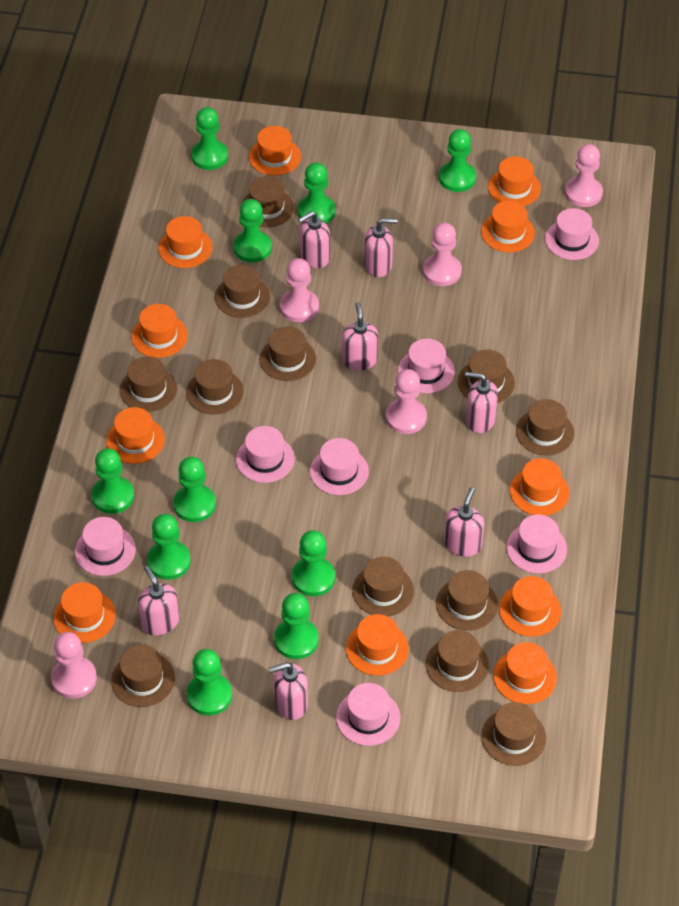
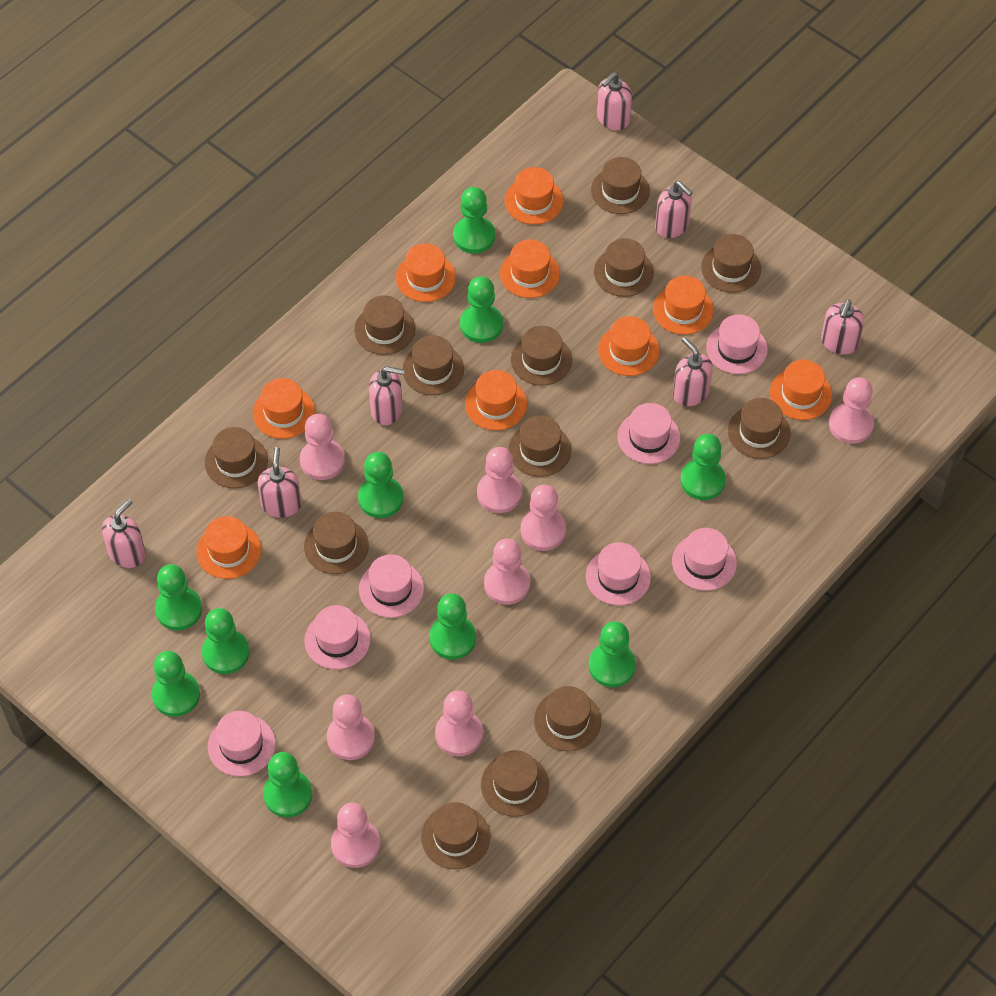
brown hat: [111,645,175,707] [120,356,177,412] [186,359,244,415] [215,265,270,318] [241,176,294,227] [260,326,316,381] [352,557,414,617] [426,630,489,692] [436,570,498,631] [458,350,515,403] [481,702,546,766] [516,399,574,455] = 12 -> [205,427,268,489] [304,512,369,574] [354,295,415,355] [402,335,464,395] [421,802,490,869] [481,750,549,817] [508,416,571,477] [511,326,572,386] [534,686,601,752] [591,157,650,214] [594,238,654,297] [701,234,761,293] [728,398,790,459] = 13
orange hat: [53,582,116,643] [106,407,165,464] [131,304,188,358] [158,216,213,268] [249,126,301,176] [346,614,409,676] [481,201,535,252] [488,156,541,206] [493,642,557,704] [499,576,561,637] [510,458,569,516] = 11 -> [196,516,261,579] [253,378,315,439] [396,243,456,302] [465,370,527,430] [500,240,560,298] [504,167,563,225] [598,316,660,376] [653,276,714,335] [770,360,832,420] = 9
pink pawn: [51,632,97,699] [280,258,319,322] [386,369,427,434] [423,222,462,286] [565,144,603,207] = 5 -> [300,414,345,480] [327,694,375,760] [331,803,380,868] [435,691,483,756] [477,447,522,513] [484,538,530,605] [521,485,566,551] [829,377,874,444] = 8

